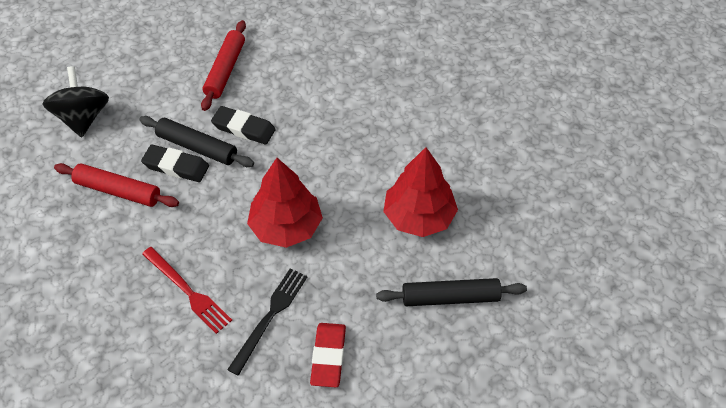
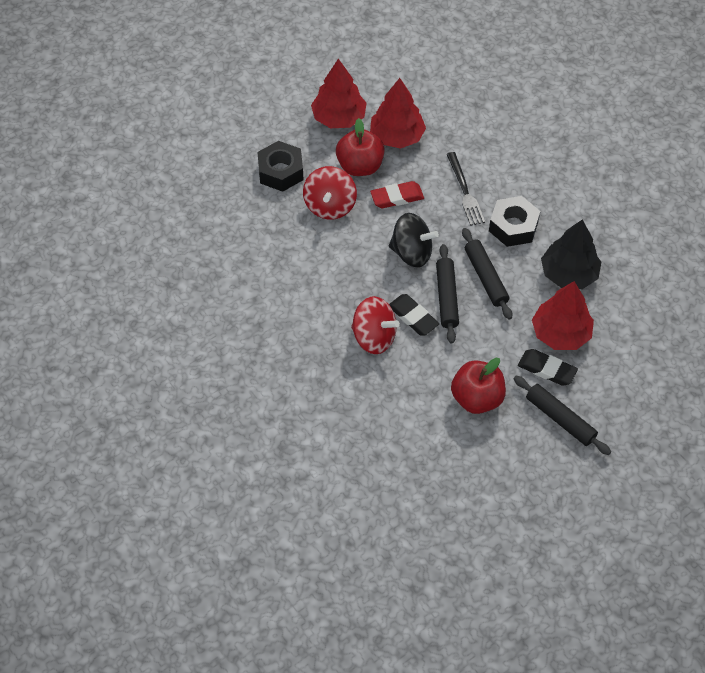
black nut: none = 0 -> [257,141,304,192] [489,196,540,247] = 2
black rolling pin: [139,116,254,167] [376,278,527,306] = 2 -> [436,244,459,344] [462,228,512,320] [514,376,611,455] = 3
black tree: none = 0 -> [541,219,601,289] = 1
red apple: none = 0 -> [336,118,385,176] [451,358,506,414] = 2
red fork: [142,247,232,334] = 1 -> none = 0
red rolling pin: [54,163,179,207] [201,20,246,111] = 2 -> none = 0
red spinning top: none = 0 -> [303,166,357,220] [351,296,400,354] = 2
red tree: [247,158,323,248] [383,147,458,237] = 2 -> [311,59,367,128] [370,78,426,149] [532,281,594,350] = 3

